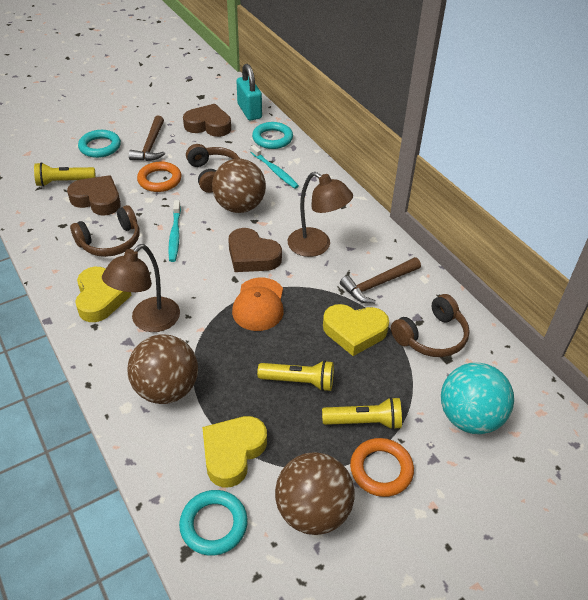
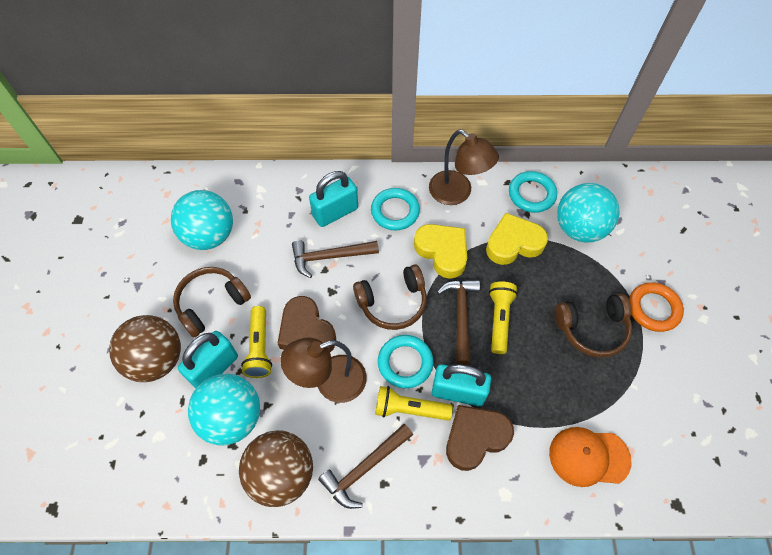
brown ball: [128,334,198,404] [212,159,266,213] [275,452,355,535] = 3 -> [109,315,181,382] [239,430,313,507] = 2
brown hammer: [129,116,165,161] [340,257,421,304] = 2 -> [292,240,379,278] [318,424,413,509] [437,280,480,365] = 3
brown heart: [67,175,121,216] [183,104,231,137] [228,228,282,272] = 3 -> [277,296,336,352] [446,405,514,471] = 2
orange ring: [137,162,182,192] [350,438,414,497] = 2 -> [629,282,684,332] = 1
turquoise ball: [441,363,514,434] = 1 -> [171,190,233,250] [188,374,260,445] [557,183,620,243] = 3
turquoise padlock: [236,64,262,121] = 1 -> [178,331,238,388] [309,171,358,227] [432,364,491,406] = 3
turquoise toothbrush: [168,200,181,262] [250,145,299,189] = 2 -> none = 0
yellow heart: [75,267,132,322] [202,416,267,487] [323,304,389,356] = 3 -> [414,224,467,279] [486,212,548,265] = 2

